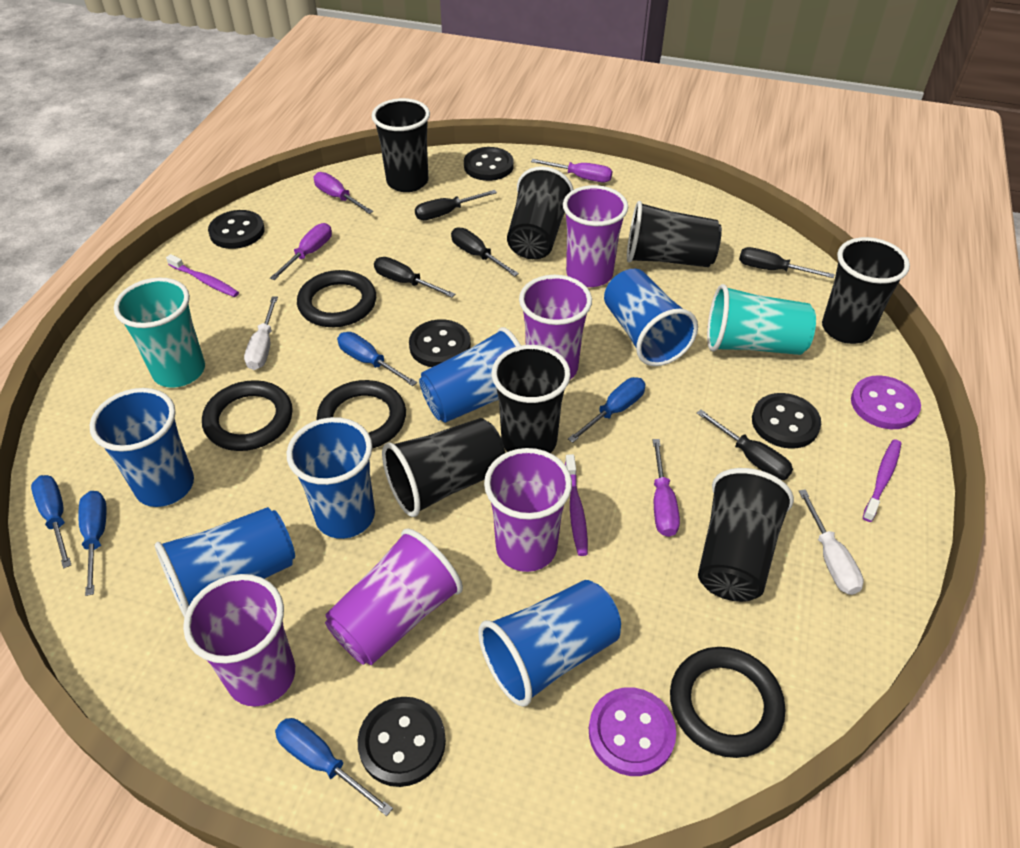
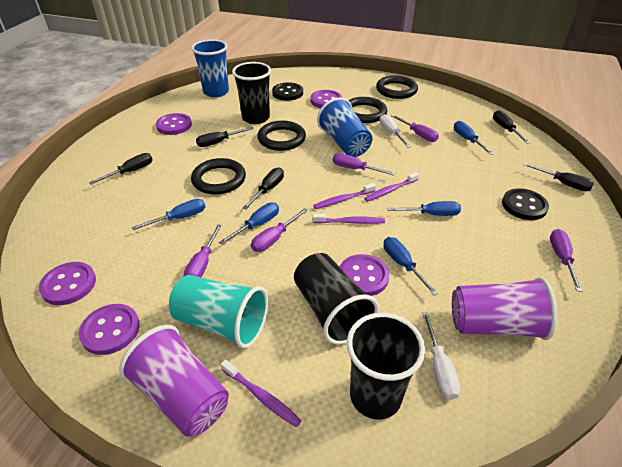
black button: [208,210,265,249] [358,697,446,787] [409,319,471,367] [464,147,514,181] [752,393,821,449] = 5 -> [272,82,303,101] [502,188,549,220] = 2
black cup: [372,98,430,192] [382,418,505,517] [492,345,571,453] [507,166,574,259] [627,201,722,267] [698,468,794,602] [822,237,910,344] = 7 -> [232,62,271,124] [294,253,379,344] [347,313,425,420] = 3
blue cup: [90,388,194,507] [155,507,295,617] [287,417,375,539] [419,327,521,423] [478,580,621,707] [604,269,698,366] = 6 -> [191,39,229,97] [317,97,372,157] = 2
purple button: [589,687,676,776] [851,375,921,429] = 2 -> [39,262,96,305] [79,304,140,355] [156,113,192,135] [311,90,342,108] [340,254,389,296] = 5
purple cup: [183,574,295,707] [325,529,463,665] [484,448,572,572] [519,275,592,379] [563,185,628,287] = 5 -> [119,325,229,437] [452,277,557,340] = 2
purple screwdriver: [270,223,332,280] [314,172,373,214] [531,159,612,182] [653,439,680,537] = 4 -> [184,224,222,277] [251,208,308,252] [333,153,395,175] [391,115,439,142] [550,229,582,292] = 5
purple toothbrush: [166,254,239,297] [565,454,588,556] [863,439,901,522] = 3 -> [221,359,302,427] [313,183,376,209] [313,214,385,224] [364,172,419,202] = 4
turquoise cup: [114,278,205,388] [707,284,816,355] = 2 -> [169,275,268,349] = 1

